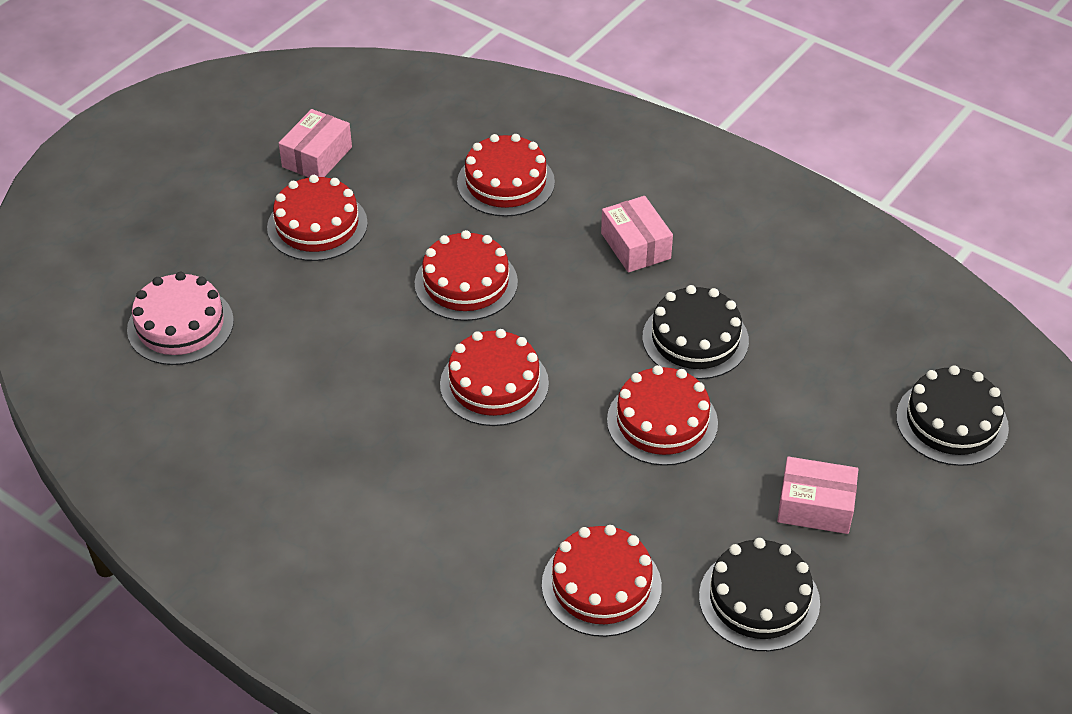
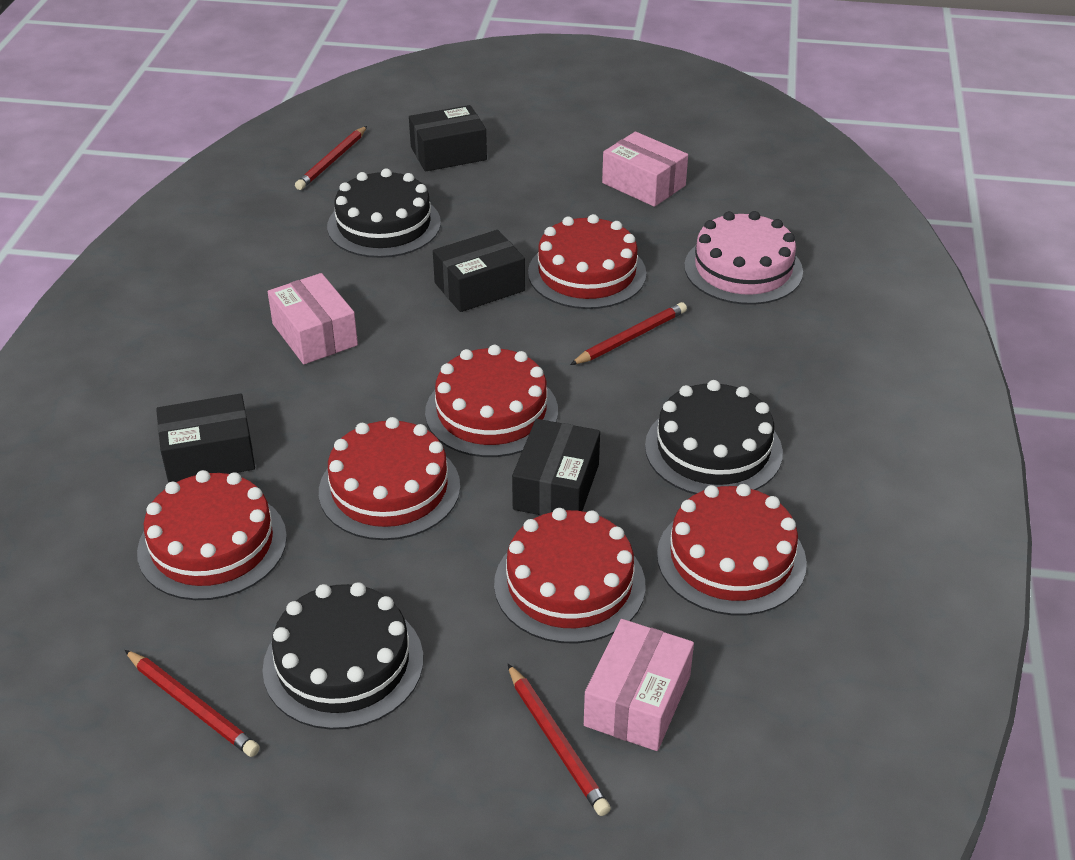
black box: none = 0 -> [156,394,255,483] [409,105,487,172] [433,230,525,312] [512,419,600,516] = 4
red pencil: none = 0 -> [125,650,260,757] [295,126,367,190] [508,664,611,816] [570,302,687,365] = 4

